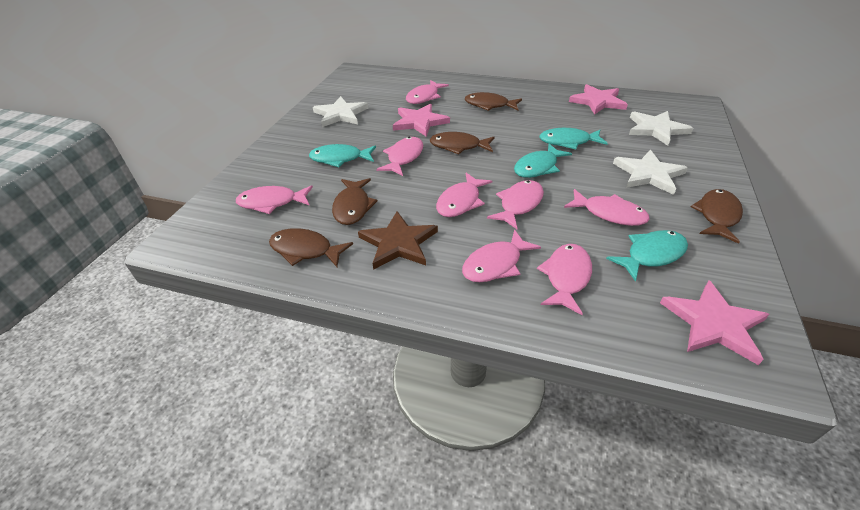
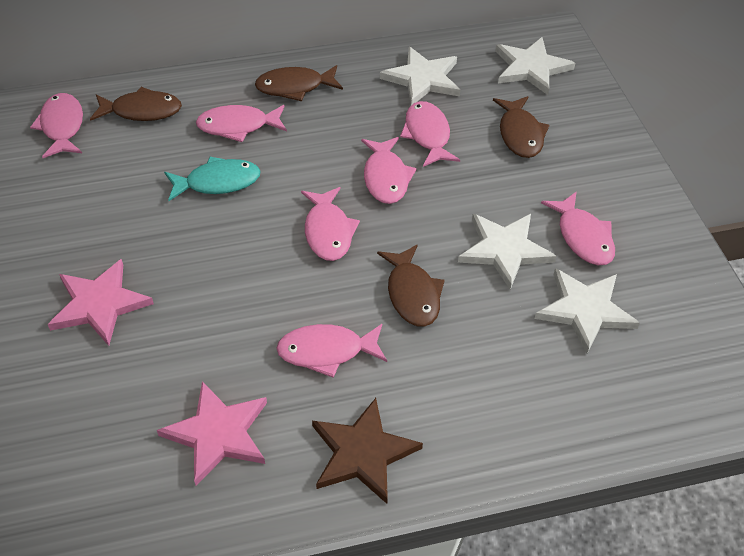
brown fish: [269,228,353,267] [332,178,377,225] [430,132,495,154] [465,92,522,111] [691,189,743,244] = 5 -> [90,87,182,121] [255,65,343,101] [377,245,445,327] [493,96,549,158] = 4
pink fish: [236,185,313,214] [376,137,423,176] [406,80,449,104] [436,173,492,217] [462,229,541,282] [487,180,544,229] [537,244,592,315] [564,189,650,226] = 8 -> [30,93,83,158] [196,105,287,142] [276,324,387,378] [301,187,360,261] [361,137,417,204] [400,101,460,167] [541,191,615,265] = 7
pink star: [393,104,450,137] [569,84,628,115] [660,280,769,365] = 3 -> [48,259,154,346] [157,381,267,485] = 2
turquoise fish: [309,144,376,167] [514,144,572,178] [539,128,608,149] [606,230,688,282] = 4 -> [164,157,261,201] = 1
white star: [313,96,368,127] [613,150,688,195] [629,111,693,146] = 3 -> [380,47,460,105] [458,214,557,290] [495,37,575,95] [534,268,640,354] = 4

